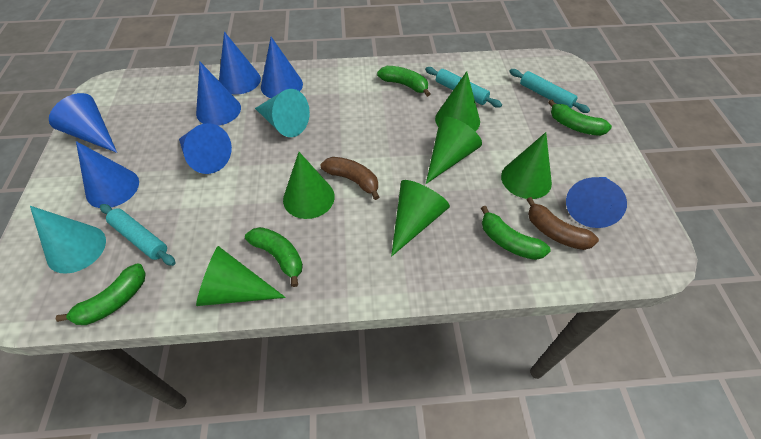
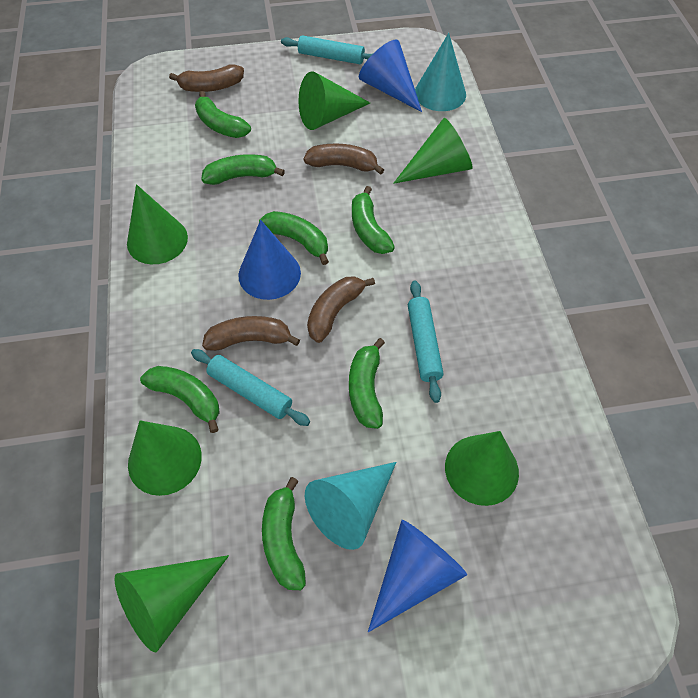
blue cone: [49,93,117,153] [76,141,139,208] [179,123,232,174] [196,62,241,126] [219,32,261,95] [261,37,303,98] [566,177,627,228] = 7 -> [238,220,301,300] [359,40,422,112] [368,520,467,632] = 3
brown banana: [320,157,379,200] [527,197,599,250] = 2 -> [169,64,244,92] [202,316,300,351] [304,143,384,175] [307,277,375,343] = 4
green banana: [56,263,146,325] [245,227,303,287] [377,66,430,97] [481,206,551,260] [548,100,612,136] = 5 -> [140,366,220,433] [195,91,251,138] [201,154,285,185] [259,211,329,265] [262,477,306,590] [349,338,385,429] [352,186,395,254] = 7

